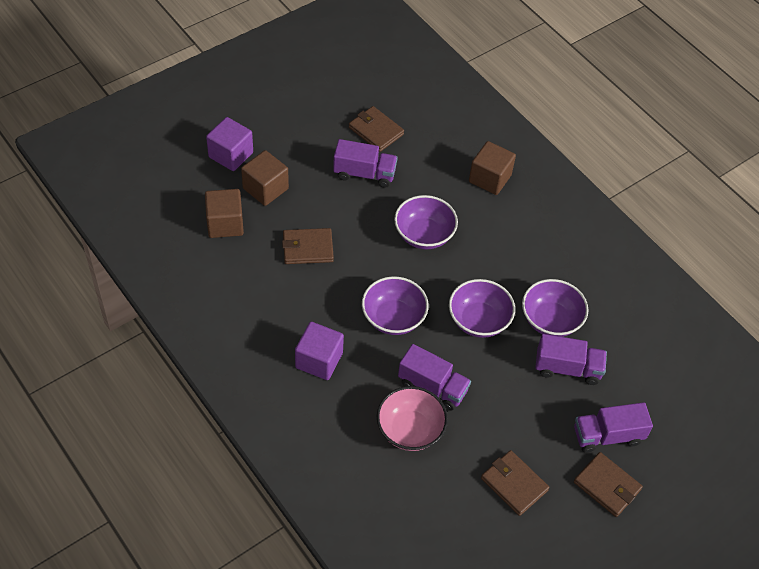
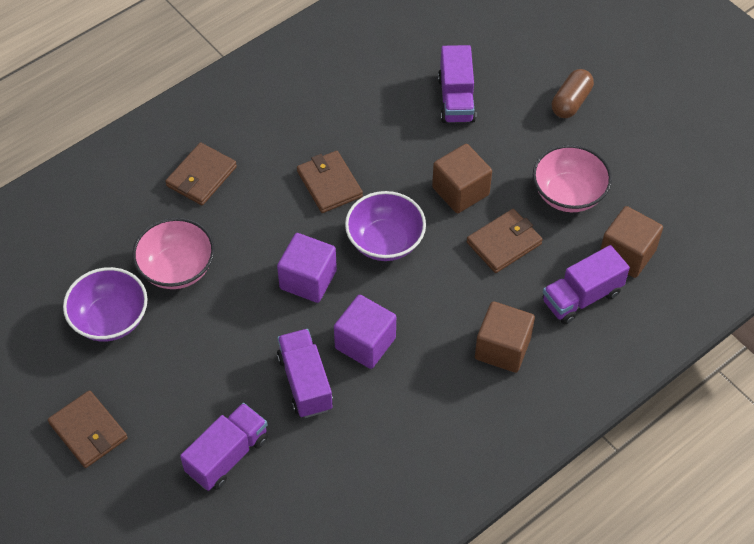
brown capsule: none = 0 -> [552,69,594,118] = 1
pink bowl: [376,386,448,451] = 1 -> [132,218,215,289] [533,145,612,212] = 2
purple bowl: [362,276,429,335] [394,195,458,250] [449,279,515,338] [522,279,589,337] = 4 -> [63,267,148,342] [345,191,426,261] = 2

